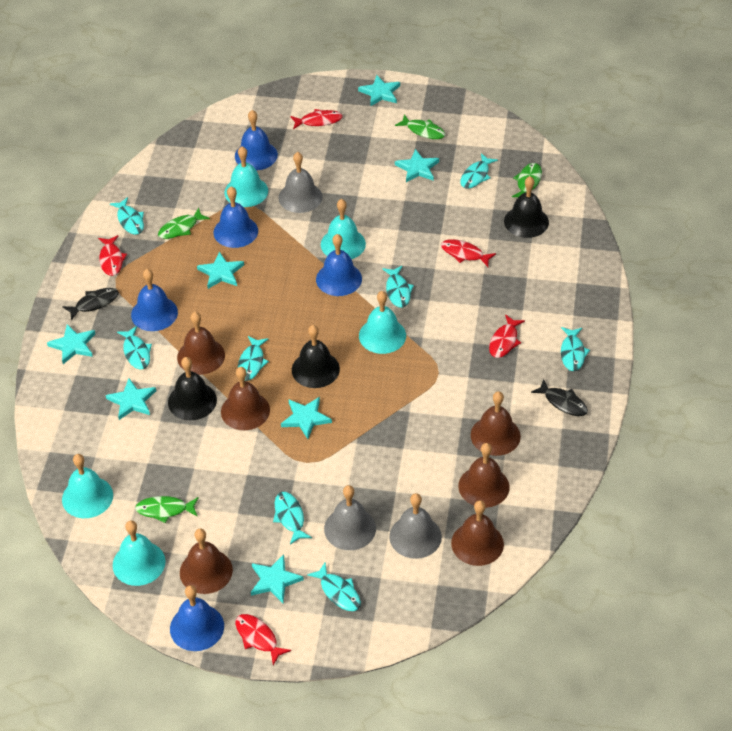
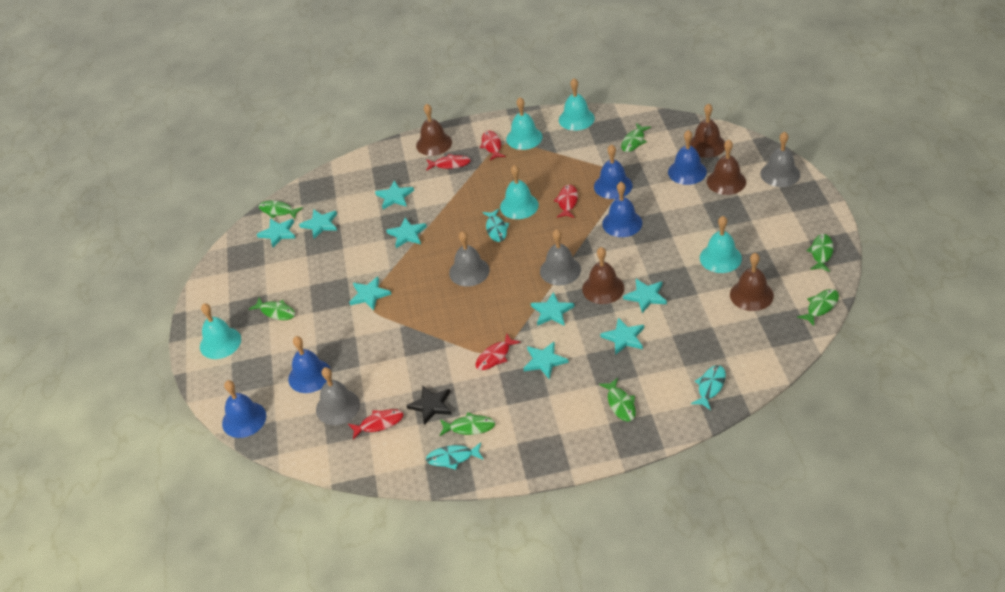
black bell: [168,357,217,420] [292,325,340,388] [504,176,549,238] = 3 -> none = 0
black fish: [63,288,119,320] [531,379,588,416] = 2 -> none = 0
black star: none = 0 -> [406,385,451,425] = 1
brown bell: [177,312,225,375] [180,529,233,594] [221,367,270,430] [451,500,504,566] [458,443,510,508] [471,391,521,456] = 6 -> [416,104,452,156] [582,247,624,304] [690,103,725,158] [707,140,746,195] [730,253,774,311] = 5
green fish: [135,496,199,523] [158,207,210,239] [395,114,445,139] [512,163,542,197] = 4 -> [249,298,295,320] [258,201,303,219] [440,412,495,436] [599,378,636,422] [621,123,651,152] [797,289,839,326] [807,234,833,272] = 7
grey bell: [278,152,323,213] [324,485,376,550] [389,493,442,559] = 3 -> [316,367,360,425] [449,231,490,287] [540,229,581,285] [760,132,800,187] = 4
turquoise fish: [110,197,144,235] [117,326,152,369] [238,336,269,381] [273,492,312,545] [307,562,361,611] [382,266,414,308] [460,153,498,189] [561,327,590,371] = 8 -> [426,442,484,470] [482,209,510,242] [691,365,726,410] = 3
turquoise star: [47,324,95,364] [106,379,156,420] [197,252,244,289] [251,554,304,603] [281,397,332,439] [358,75,400,107] [395,149,439,182] = 7 -> [257,219,295,248] [299,209,337,239] [349,277,391,310] [375,180,414,209] [386,218,427,248] [523,342,569,379] [531,292,575,326] [600,318,644,355] [623,279,667,313] = 9

